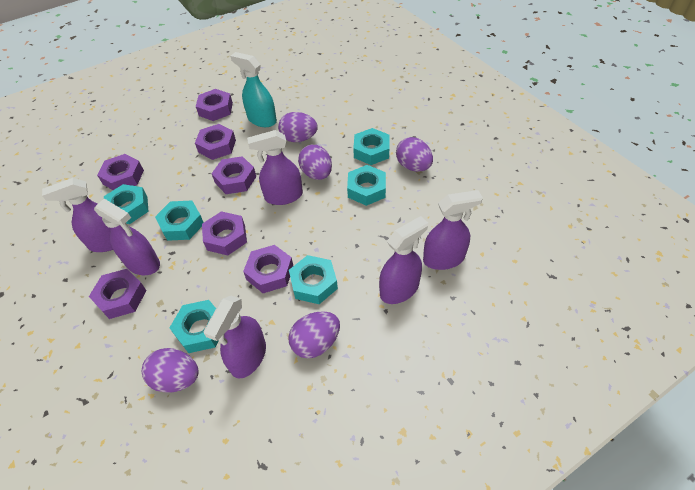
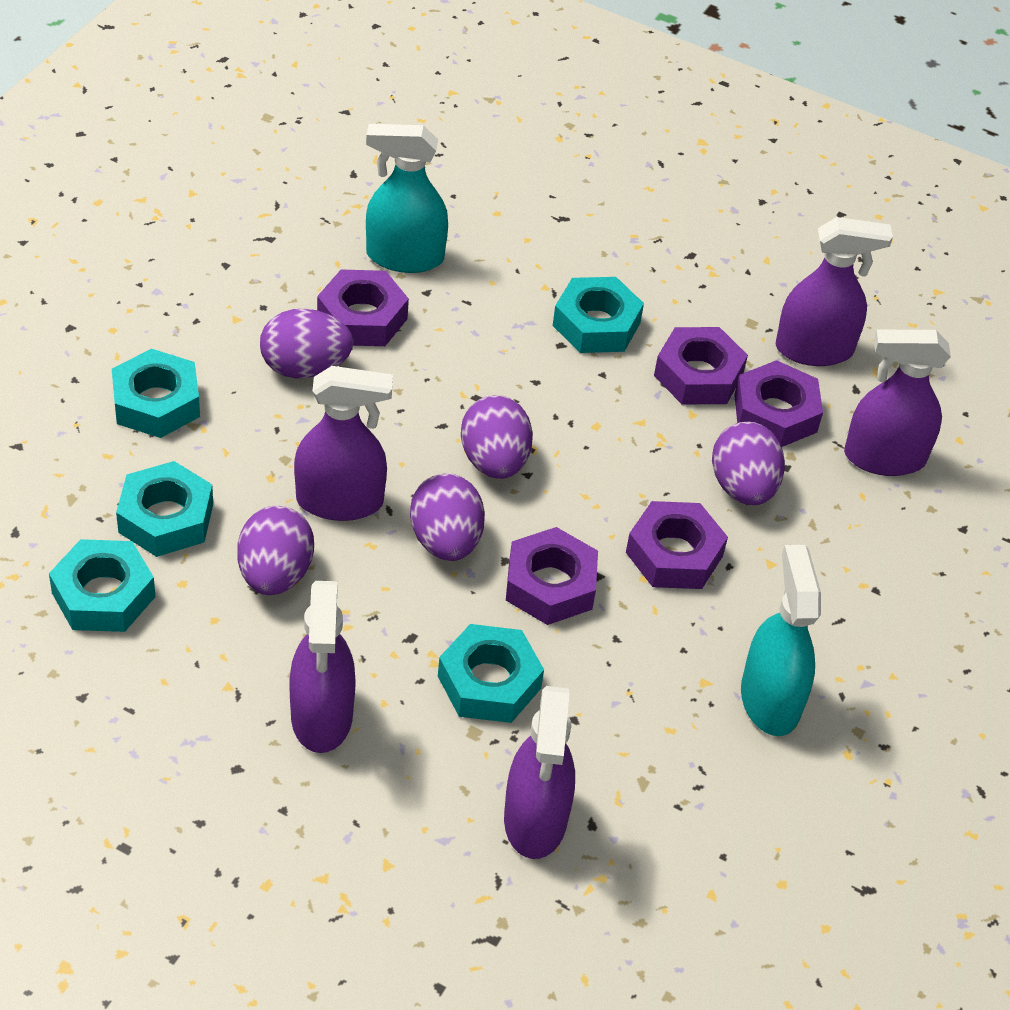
purple nut: [89,269,147,319] [97,154,144,190] [195,124,236,160] [196,89,233,121] [202,211,247,255] [211,156,256,194] [243,245,293,293] = 7 -> [317,269,409,346] [506,527,598,625] [626,501,728,589] [654,327,748,405] [734,360,823,447] = 5
purple spray bottle: [42,178,113,252] [94,199,160,275] [204,296,266,378] [247,130,303,205] [379,216,428,304] [423,190,483,270] = 6 -> [289,581,356,753] [294,366,393,521] [504,686,575,859] [776,217,893,366] [844,330,951,476] = 5
turquoise nut: [104,184,149,224] [155,201,204,241] [170,300,219,353] [289,255,338,304] [347,165,386,206] [353,128,390,165] = 6 -> [49,539,156,632] [112,349,200,438] [116,461,213,557] [438,624,544,723] [553,277,644,353] = 5
turquoise spray bottle: [230,52,277,127] = 1 -> [366,124,448,273] [741,545,821,736] = 2

